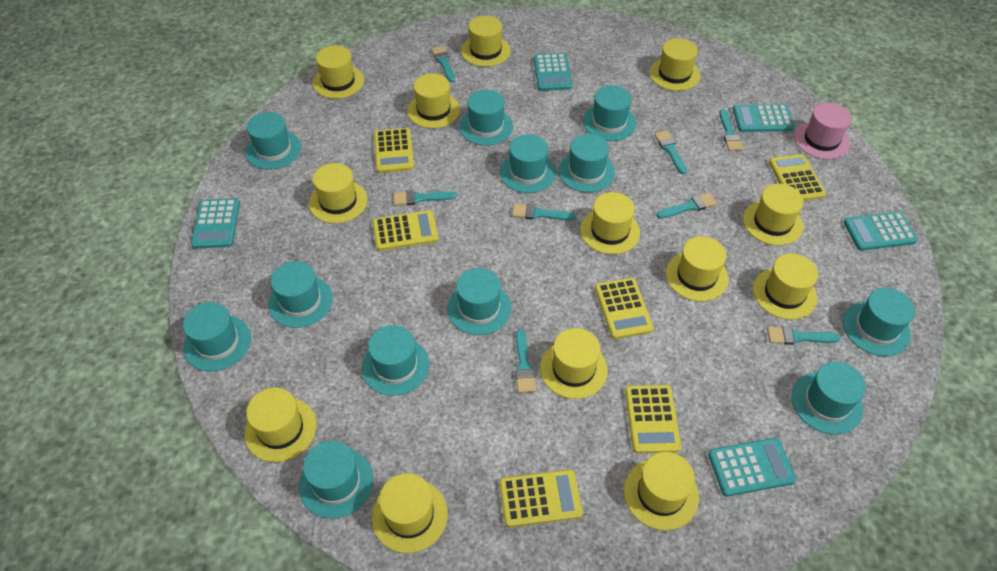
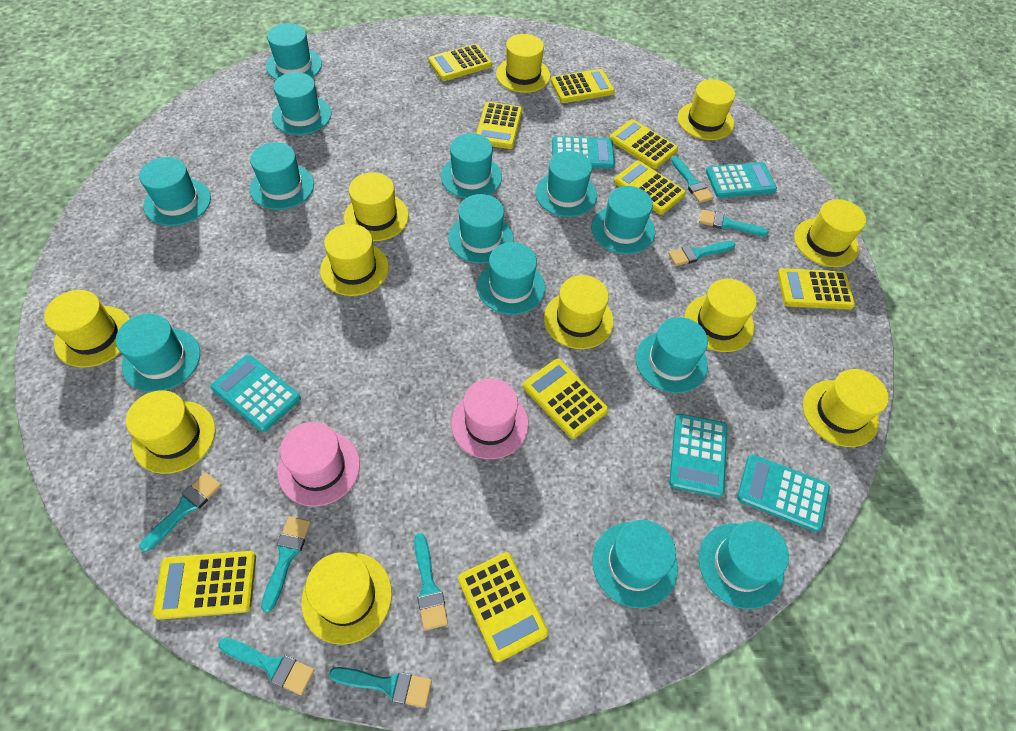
pink hat: [794,103,852,159] = 1 -> [278,422,360,507] [451,379,529,459] = 2
turquoise hat: [183,302,251,371] [245,112,301,170] [268,261,333,328] [299,441,374,519] [362,325,430,396] [447,268,511,335] [459,90,513,146] [500,134,556,193] [559,134,615,193] [583,85,636,141] [792,362,866,435] [843,288,915,356] = 12 -> [115,314,200,392] [139,157,211,226] [250,142,314,210] [266,23,322,80] [272,72,331,135] [441,133,502,198] [448,194,514,264] [477,242,545,315] [535,151,597,217] [591,186,655,254] [592,520,678,608] [636,317,708,393] [699,521,789,609] = 13
yellow calculator: [372,210,438,251] [374,128,414,173] [499,469,583,527] [595,278,654,339] [625,385,682,453] [769,154,826,201] = 6 -> [153,551,256,620] [428,44,492,81] [458,552,549,662] [476,102,522,149] [523,359,609,439] [551,69,615,103] [609,119,678,169] [614,160,686,215] [777,268,855,309] = 9
yellow hat: [245,388,317,462] [309,163,368,224] [313,46,364,99] [372,473,448,553] [407,73,460,128] [461,15,511,67] [540,328,608,399] [580,192,640,254] [624,452,699,531] [649,38,700,91] [666,236,729,301] [743,184,804,246] [753,253,818,320] = 13 -> [44,290,130,367] [126,390,215,474] [301,552,392,645] [320,224,389,296] [344,173,409,241] [496,34,550,93] [544,275,614,349] [678,79,735,140] [685,279,757,352] [794,199,866,267] [803,369,889,447] = 11

